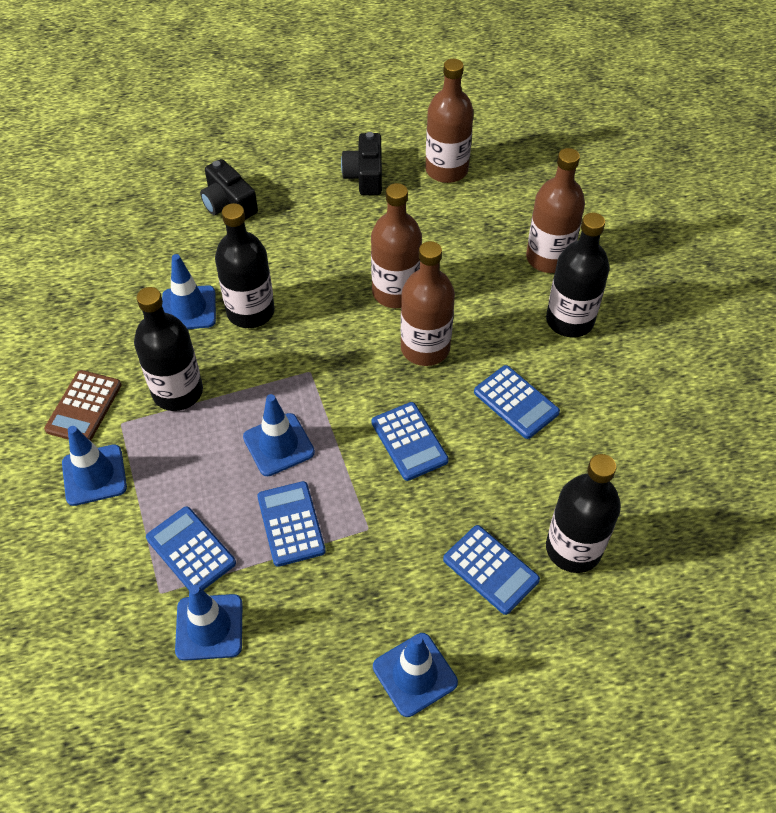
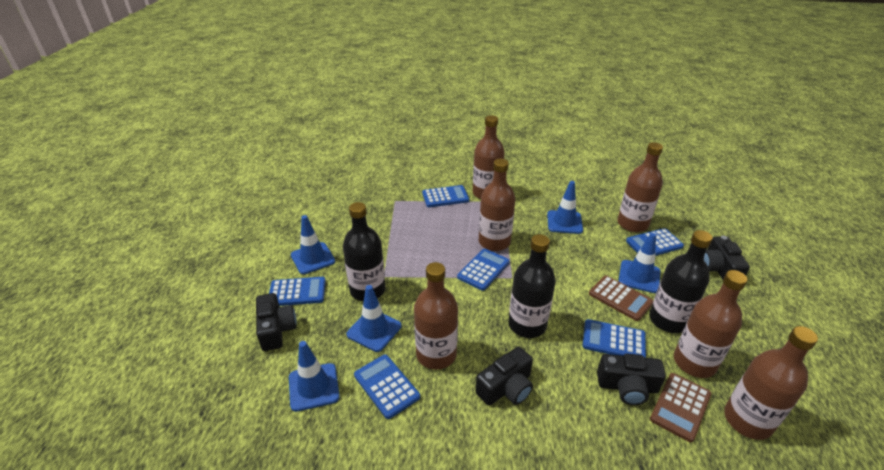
black bottle: [134,287,203,411] [215,203,275,328] [546,213,609,337] [546,454,621,573] = 4 -> [343,202,386,301] [508,234,556,338] [649,230,713,333] = 3
black camera: [200,159,258,220] [341,132,382,195] = 2 -> [256,293,297,351] [476,347,533,406] [597,353,666,405] [704,236,750,280] = 4
blue calculator: [146,506,236,590] [257,481,326,567] [372,402,449,481] [443,525,540,615] [474,365,560,439] = 5 -> [269,277,326,306] [354,354,420,419] [422,185,469,207] [457,249,510,291] [583,319,646,358] [626,228,684,256] = 6
brown bottle: [371,183,422,308] [401,241,455,366] [425,59,474,183] [526,148,585,273] = 4 -> [414,262,458,370] [473,115,505,199] [479,158,515,251] [617,142,663,232] [674,270,747,378] [724,326,818,440] = 6
brown calculator: [44,370,122,441] = 1 -> [589,276,653,321] [650,373,712,442] = 2

